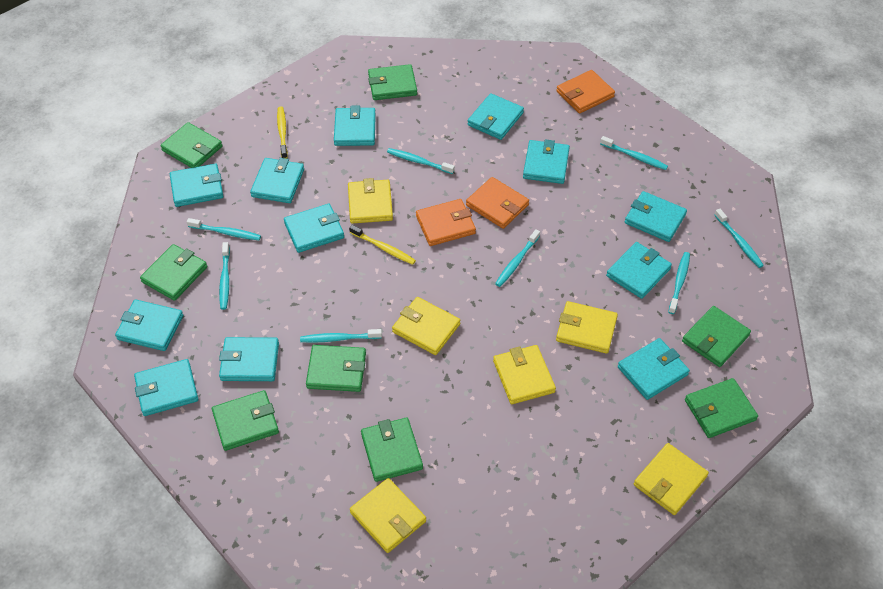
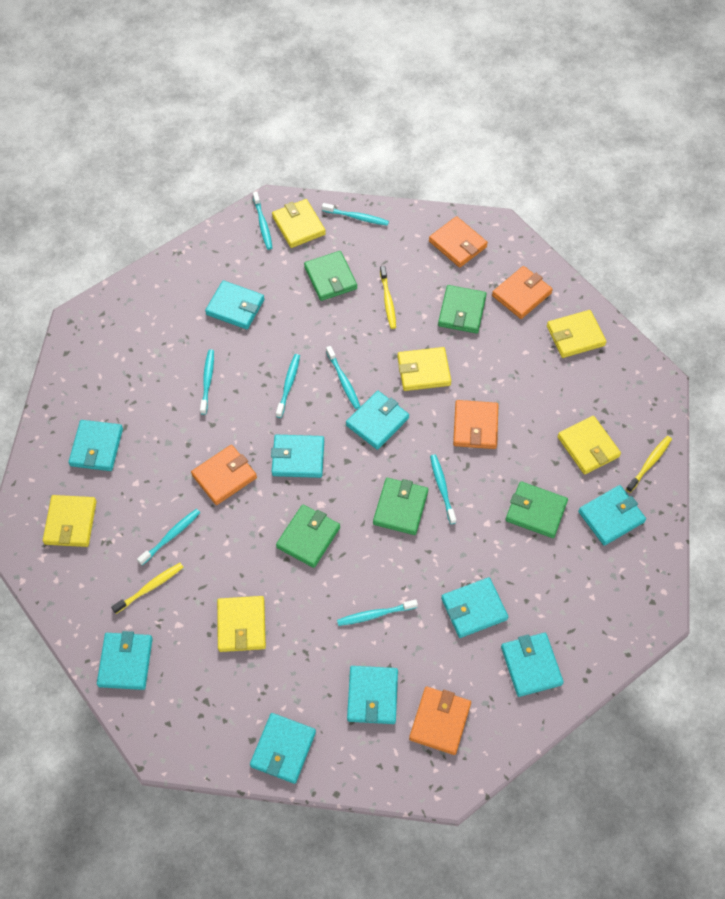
green wallet: [140,244,207,301] [160,122,222,168] [212,390,279,451] [306,345,366,392] [361,417,423,482] [368,64,417,100] [682,306,751,367] [685,378,758,438] = 8 -> [276,505,340,568] [304,251,357,301] [373,478,428,535] [438,285,487,333] [506,481,568,538] = 5
orange wallet: [416,199,476,246] [466,177,529,229] [556,70,615,114] = 3 -> [191,445,257,505] [409,687,471,755] [429,216,488,267] [453,400,498,449] [492,266,553,319] = 5
turquoise wallet: [115,300,183,351] [134,359,198,416] [170,164,223,207] [219,337,279,381] [250,158,304,203] [284,204,344,253] [334,106,376,146] [468,93,524,140] [523,139,570,184] [606,242,672,299] [618,338,690,400] [625,191,687,242] = 12 -> [69,420,123,471] [97,631,153,690] [205,281,264,329] [250,713,316,784] [271,435,324,478] [346,391,409,450] [347,666,398,724] [441,577,508,638] [501,633,564,697] [578,485,646,546] = 10
yellow toothbrush: [277,107,288,159] [349,224,416,265] = 2 -> [111,563,183,614] [380,266,396,329] [626,436,672,493] = 3

